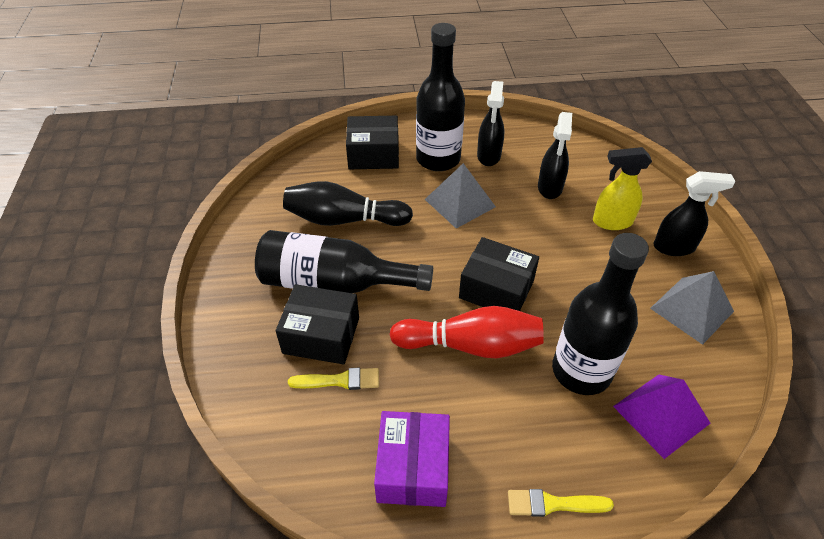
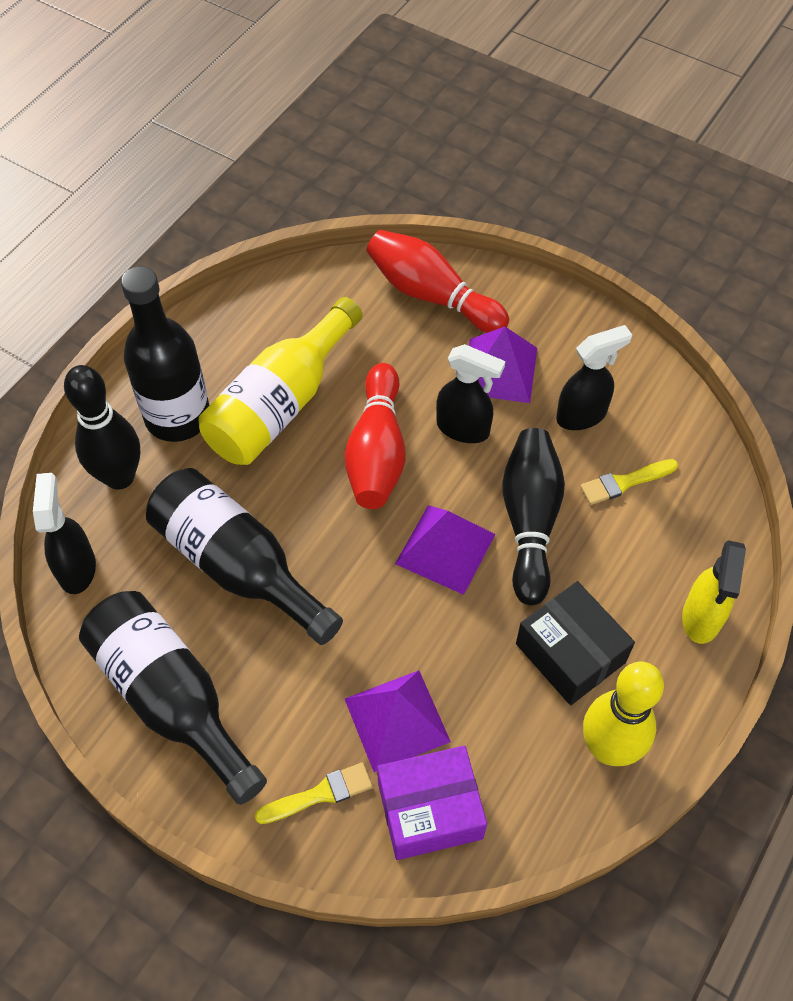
black bowling pin: [283,181,413,226] = 1 -> [64,365,140,490] [502,428,565,605] = 2
black box: [276,284,359,365] [346,116,399,169] [459,237,539,311] = 3 -> [516,581,635,705] = 1
grey pyramid: [425,163,496,229] [650,271,734,345] = 2 -> none = 0
purple pyramid: [613,375,711,459] = 1 -> [345,670,451,772] [395,505,495,595] [469,327,537,403] = 3
red bowling pin: [389,306,544,358] = 1 -> [345,363,406,509] [367,230,509,333] = 2
yellow bottle: none = 0 -> [199,297,363,465] = 1
yellow bowling pin: none = 0 -> [583,661,664,766] = 1

